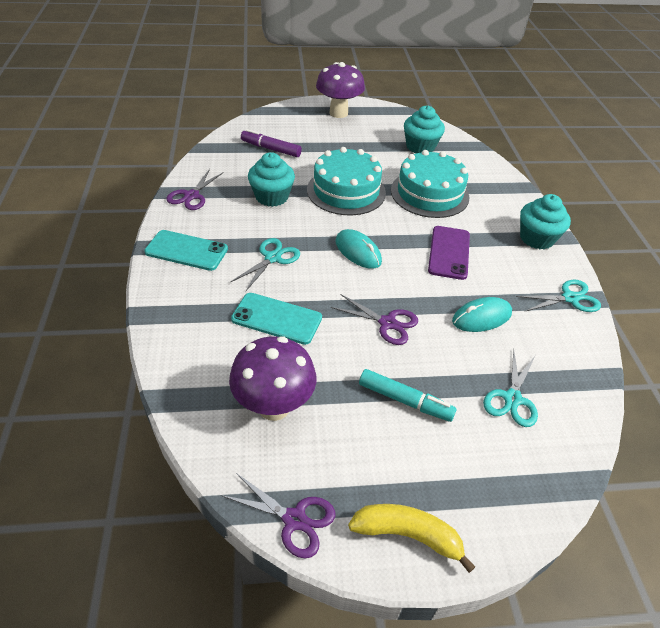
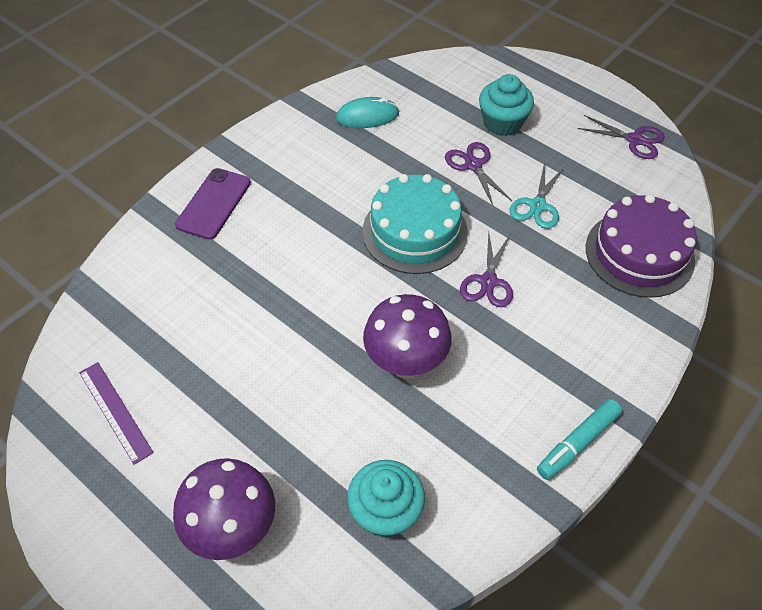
purple cake: none = 0 -> [586,194,697,298] = 1
purple marker: [241,129,302,157] = 1 -> none = 0
purple ruler: none = 0 -> [79,362,154,464] = 1
turquoise cake: [307,147,386,215] [391,150,469,218] = 2 -> [362,174,468,274] = 1
turquoise cupcake: [248,152,295,207] [404,105,445,153] [520,194,571,249] = 3 -> [347,460,425,537] [479,74,534,136] = 2
turquoise mouse: [335,229,382,269] [452,297,512,332] = 2 -> [336,97,399,128] = 1
turquoise phone: [144,230,228,271] [231,293,322,345] = 2 -> none = 0
turquoise scissors: [231,238,300,291] [483,349,538,427] [516,280,601,312] = 3 -> [510,162,564,229] = 1
yellow banana: [348,504,475,573] = 1 -> none = 0

